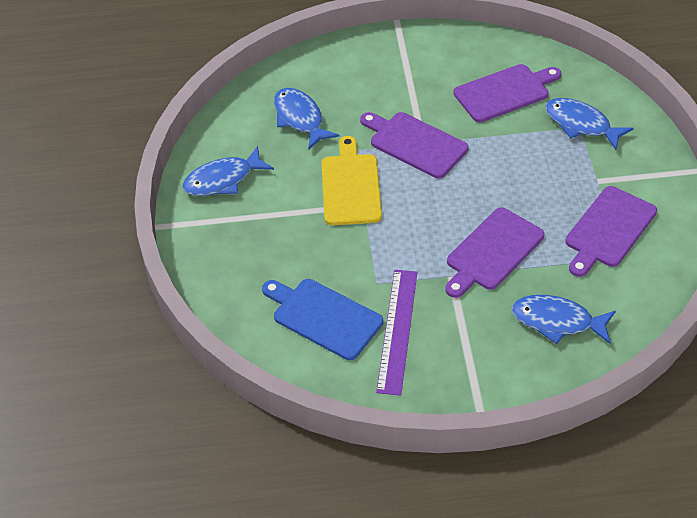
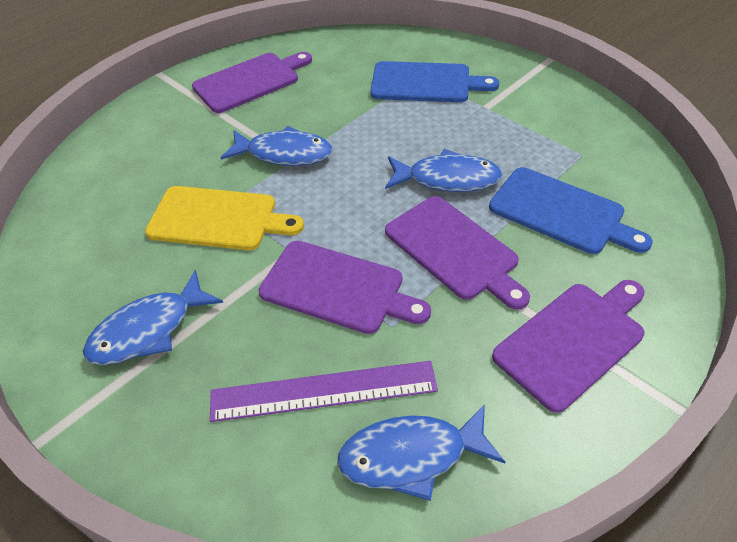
blue cutting board: [262,279,383,360] = 1 -> [370,61,499,102] [489,167,653,254] = 2

